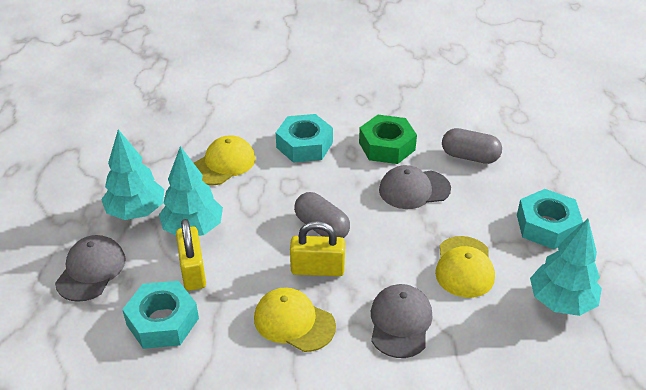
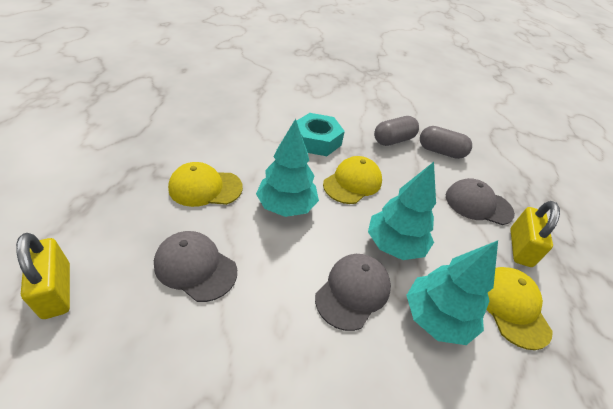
green nut: [359,115,417,164] = 1 -> none = 0
turquoise nut: [122,281,199,349] [276,114,333,162] [517,189,583,249] = 3 -> [297,113,345,156] = 1

